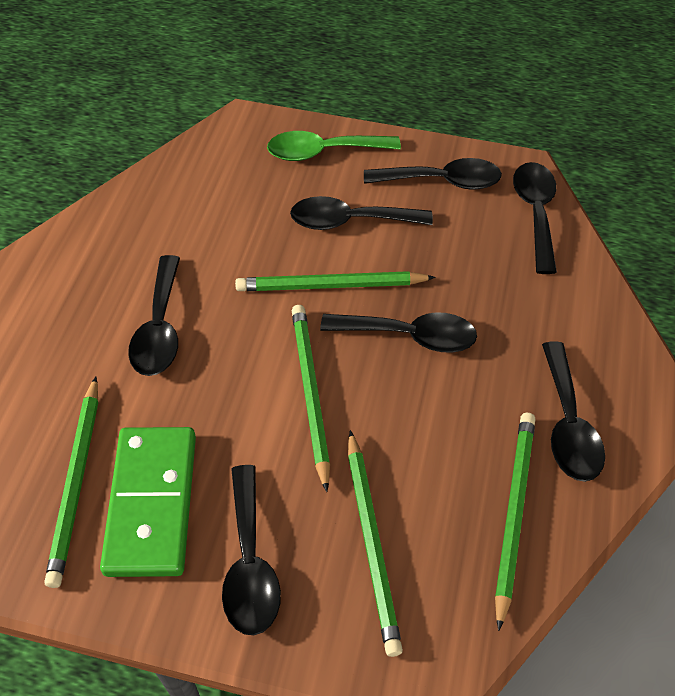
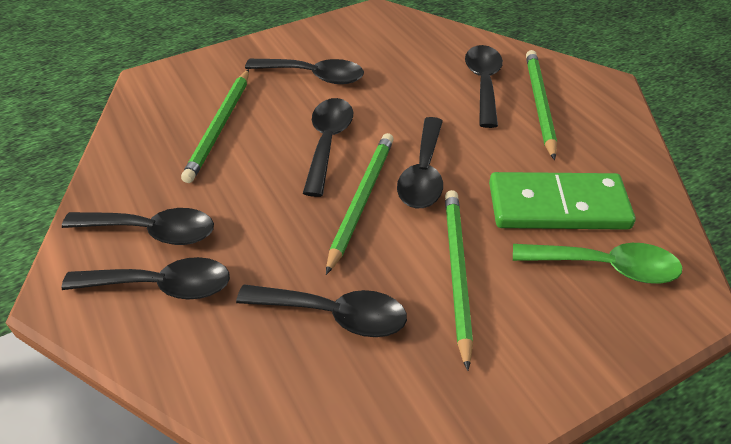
green pencil: [44,376,98,588] [235,271,436,291] [292,305,330,492] [348,430,403,657] [495,413,535,631] = 5 -> [181,69,249,183] [326,133,394,275] [445,190,473,371] [526,50,557,160] = 4

